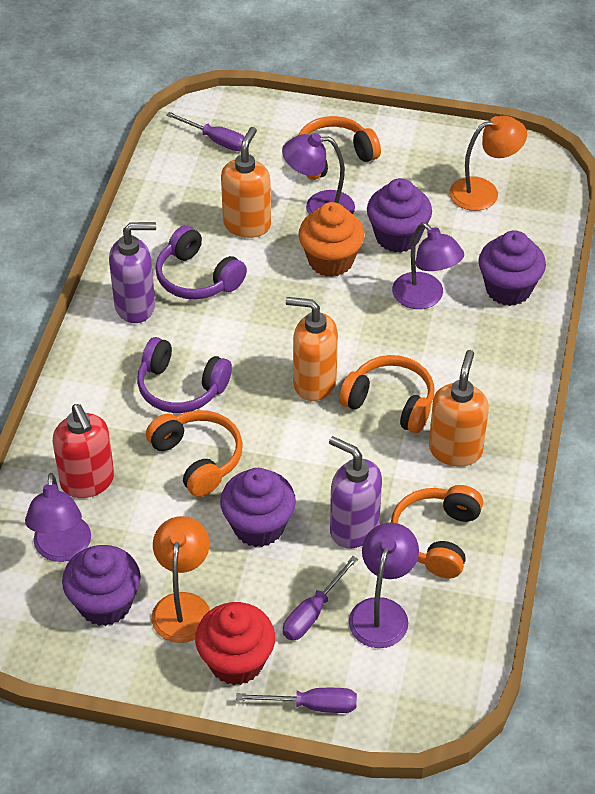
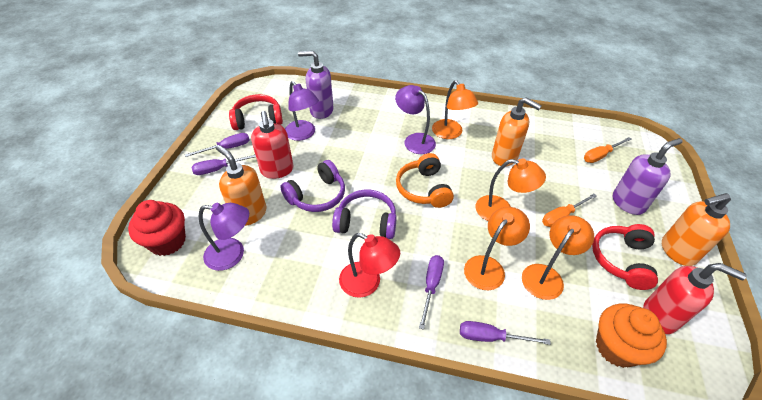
orange headphones: [146,410,243,497] [298,116,381,180] [339,355,434,433] [391,485,483,578] = 4 -> [396,153,454,208] = 1
orange lamp: [152,516,210,643] [450,116,527,211] = 2 -> [432,80,478,139] [464,207,530,290] [476,159,546,221] [522,215,594,300] = 4
orange screwdriver: none = 0 -> [542,194,597,227] [584,137,632,163] = 2
purple cupcake: [62,545,141,626] [220,468,296,547] [367,178,432,253] [478,231,546,306] = 4 -> none = 0
purple lamp: [25,473,91,562] [282,133,355,215] [349,523,419,648] [392,222,464,309] = 4 -> [199,203,249,271] [285,81,319,141] [395,85,436,154] = 3
purple screwdriver: [166,112,245,151] [236,688,357,713] [283,556,358,640] = 3 -> [185,133,250,157] [191,155,256,175] [419,255,444,330] [460,321,551,345] = 4
red headphones: none = 0 -> [229,94,283,130] [592,224,658,290] = 2
red lamp: none = 0 -> [339,233,400,298] = 1
red soap dispenser: [53,404,114,498] = 1 -> [251,111,293,179] [643,263,747,334] = 2

